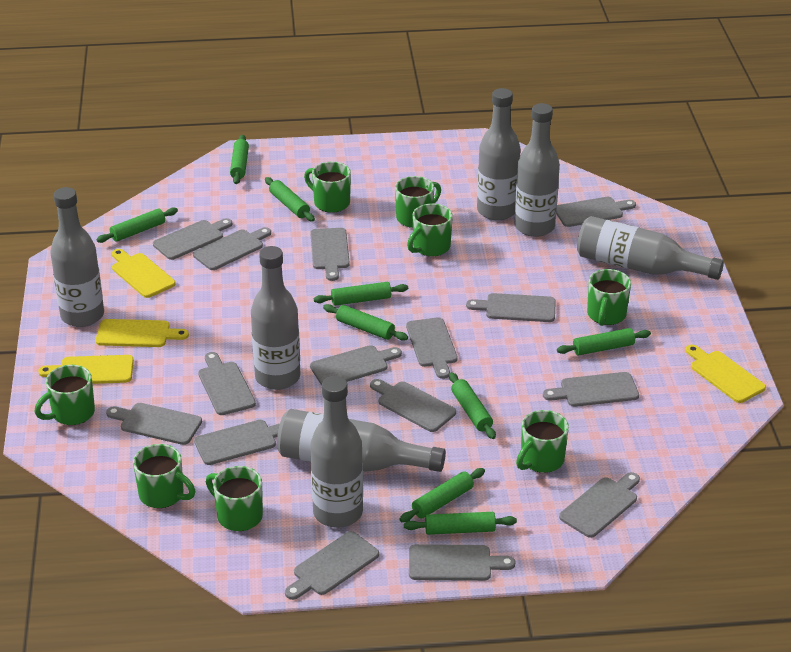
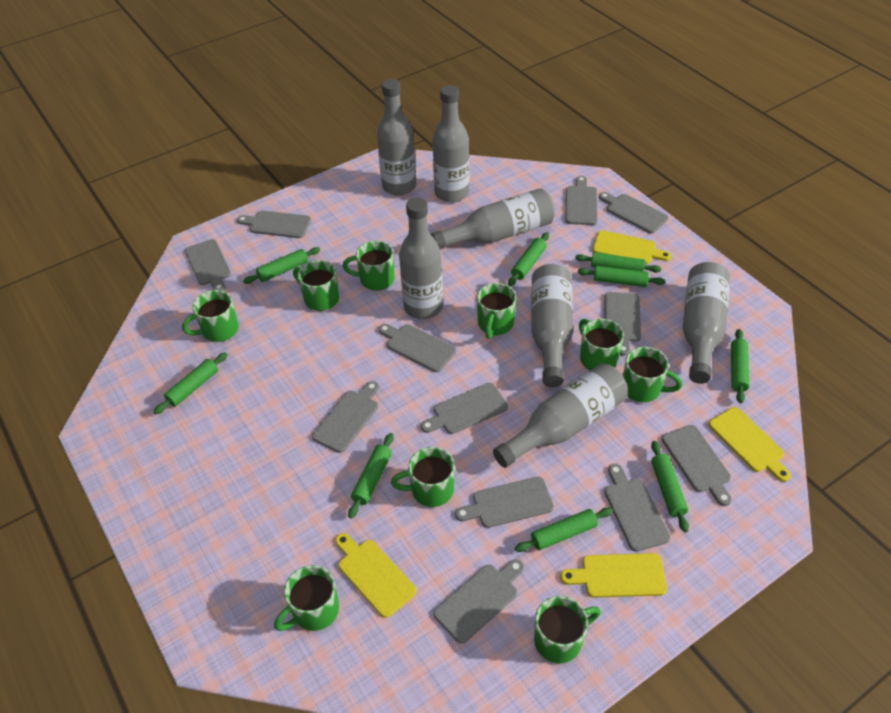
green mug: [34,365,95,425] [133,444,195,508] [206,466,263,531] [304,162,351,213] [395,176,441,228] [407,203,453,256] [516,410,569,473] [587,269,631,326] = 8 -> [182,290,238,342] [274,565,339,631] [293,260,339,311] [342,241,395,291] [391,447,455,507] [477,283,516,339] [534,596,600,664] [579,319,624,370] [623,347,682,402] = 9
grey cutting board: [106,403,202,445] [153,218,232,260] [193,227,271,270] [194,420,280,465] [198,352,256,415] [285,531,379,600] [310,228,350,281] [310,345,402,385] [370,379,456,432] [406,317,458,379] [409,544,515,581] [466,293,556,322] [543,372,639,407] [556,197,636,227] [559,472,640,538] = 15 -> [185,239,231,291] [237,211,311,238] [312,381,379,453] [378,324,456,372] [421,383,508,434] [434,559,524,644] [455,477,554,528] [565,176,598,225] [599,192,668,233] [604,292,641,356] [604,464,670,552] [662,425,732,506] = 12

